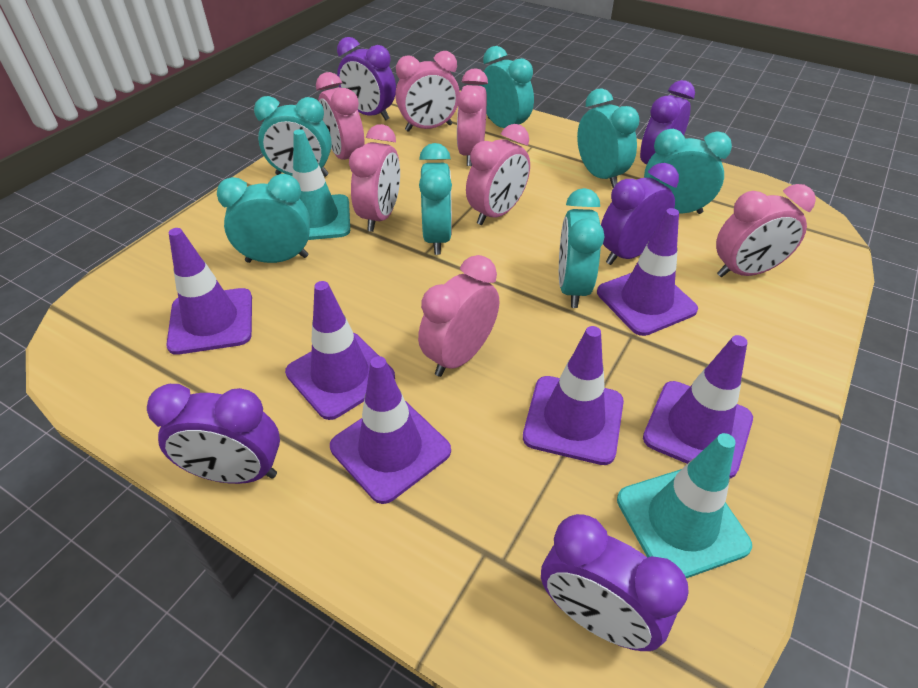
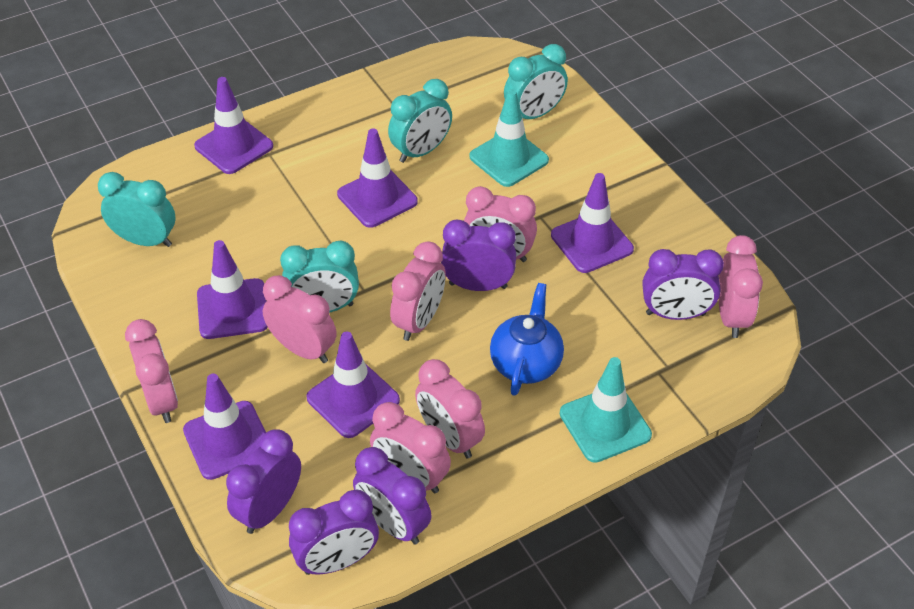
blue teapot: none = 0 -> [490,283,564,396] = 1
turquoise clock: [217,174,310,263] [254,96,332,177] [419,143,452,255] [479,46,534,128] [559,188,604,308] [577,88,639,188] [644,129,732,214] = 7 -> [98,172,175,247] [280,241,359,312] [388,79,452,163] [504,44,568,119] = 4

